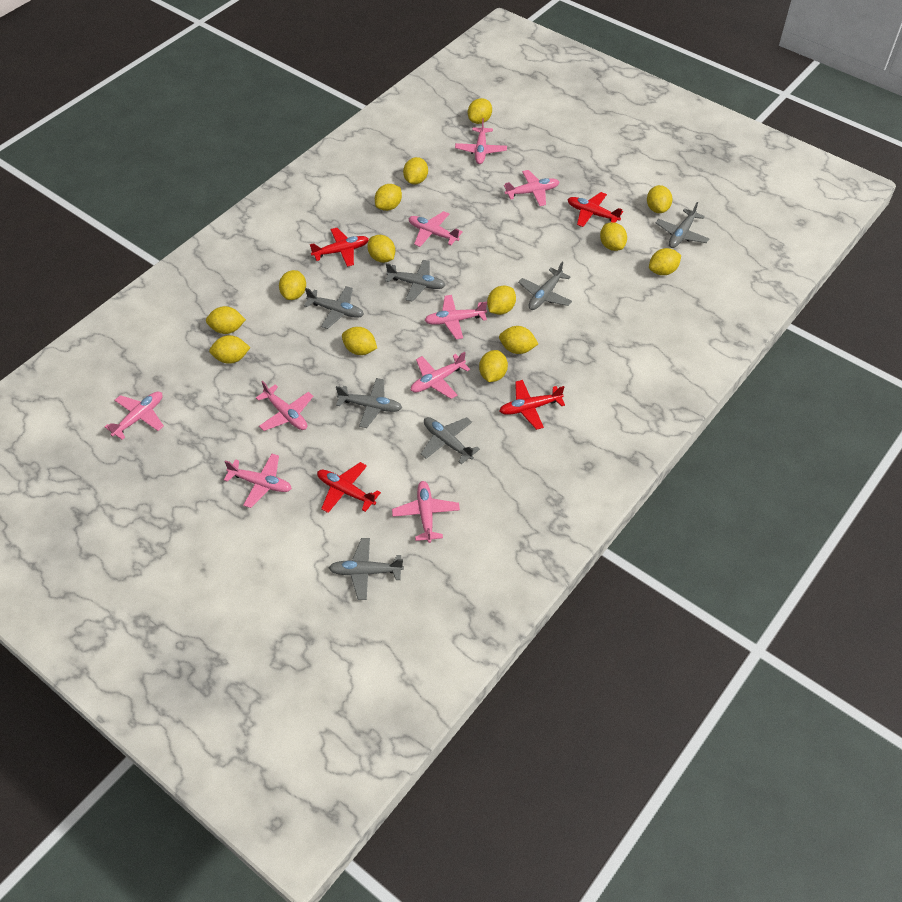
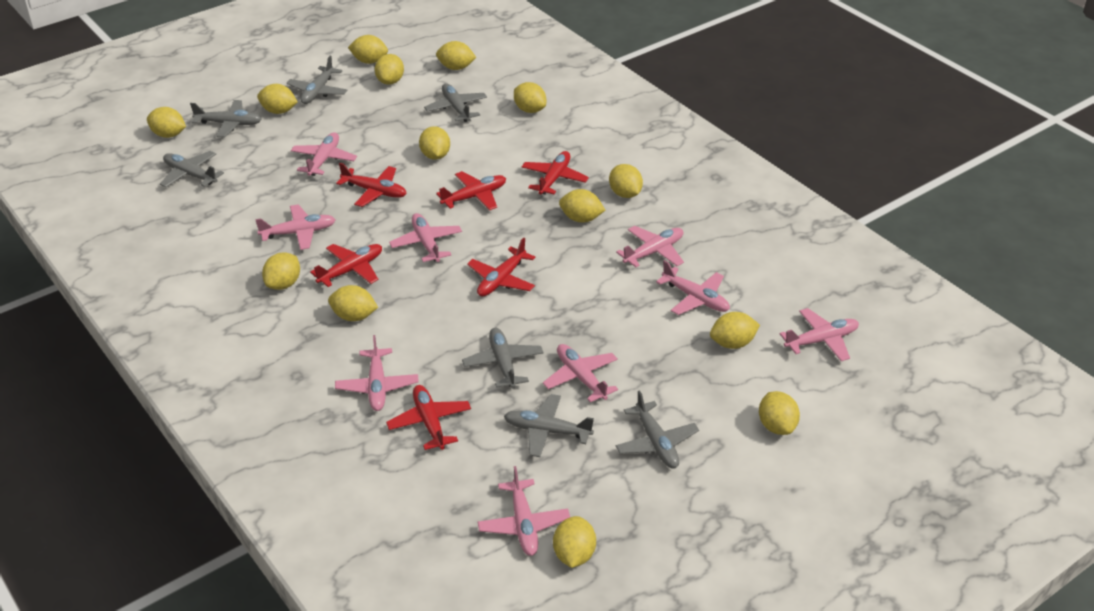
red plane: [310,228,369,267] [317,462,381,513] [499,380,565,430] [568,192,623,227] = 4 -> [310,244,382,287] [336,163,407,207] [386,385,471,450] [436,171,506,210] [467,238,535,296] [522,151,589,195] = 6

